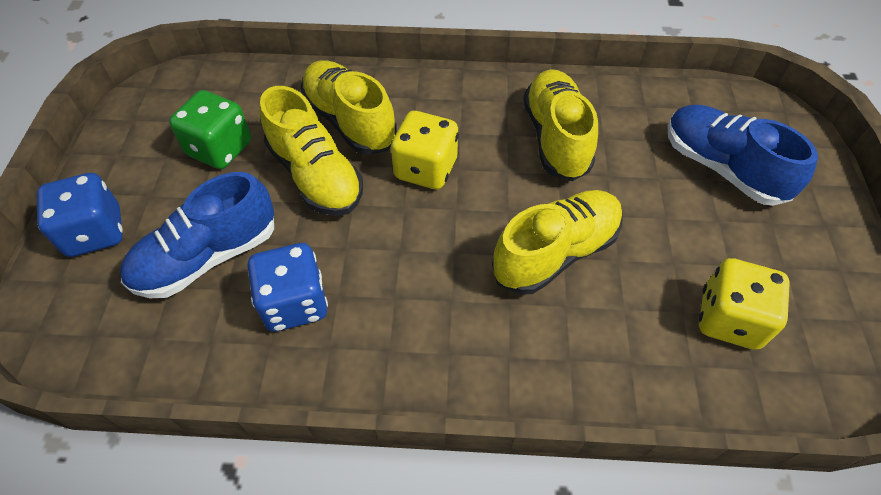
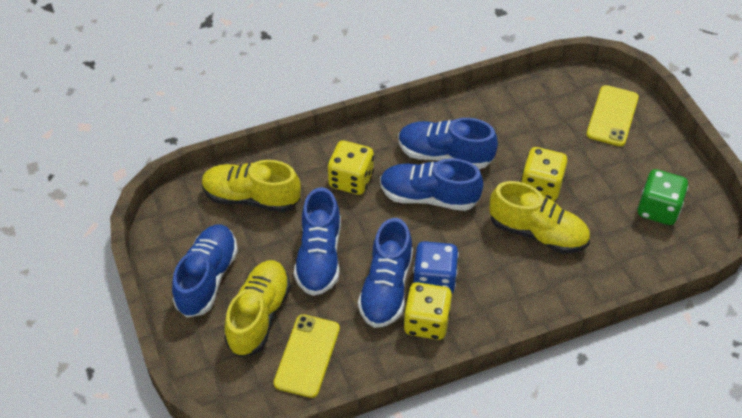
blue dice: [37,173,123,257] [248,243,328,332] = 2 -> [413,241,459,294] = 1
blue shoe: [120,172,274,298] [668,105,818,206] = 2 -> [172,225,238,318] [294,187,341,296] [358,218,413,328] [380,158,483,211] [398,118,498,169] = 5
yellow dice: [391,111,459,189] [699,258,790,350] = 2 -> [327,141,374,195] [403,282,452,340] [521,147,567,201] = 3
yellow phone: none = 0 -> [274,314,340,398] [586,85,639,146] = 2
yellow shoe: [260,86,363,216] [301,60,397,155] [492,190,623,294] [524,69,598,181] = 4 -> [202,160,301,212] [224,260,291,357] [489,181,590,254] = 3

